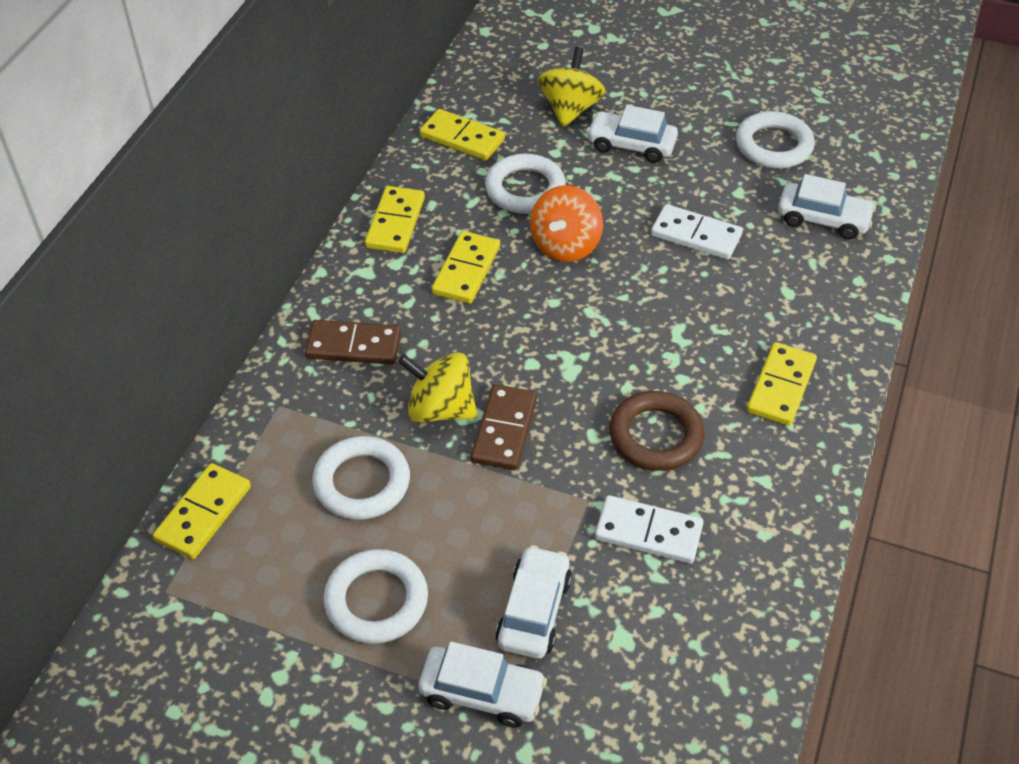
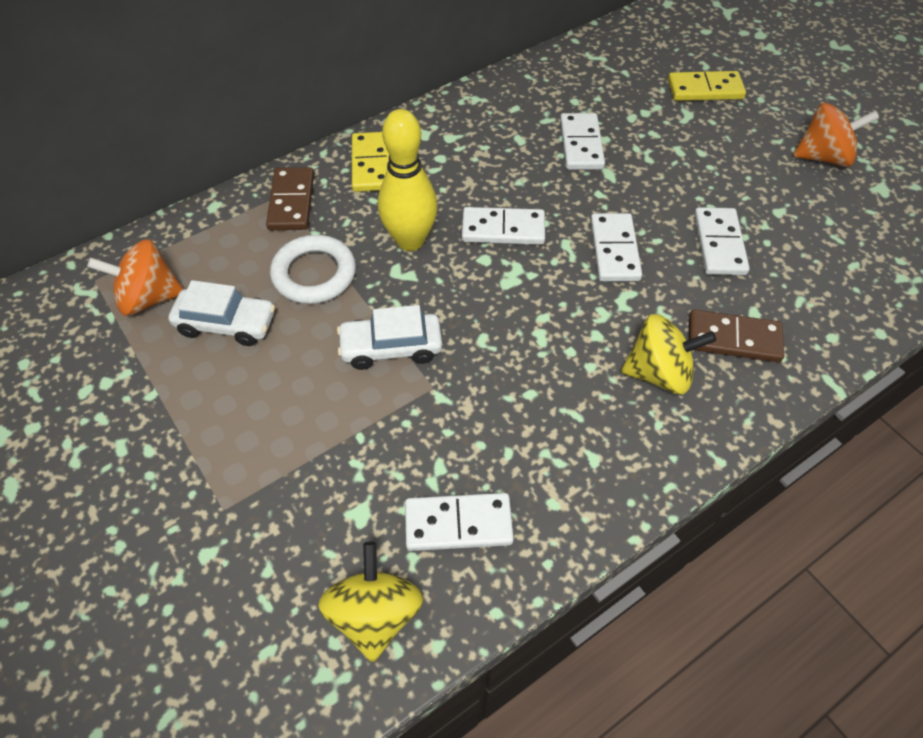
brown ring: [609,391,705,471] = 1 -> none = 0
orange spinning top: [530,185,603,262] = 1 -> [87,239,183,316] [793,103,879,167] = 2
white car: [418,642,547,728] [496,545,572,659] [586,105,678,163] [778,174,876,239] = 4 -> [168,280,275,346] [337,305,442,370] = 2
white domino: [595,495,704,564] [651,204,743,260] = 2 -> [405,493,514,551] [462,207,545,245] [560,113,605,170] [590,213,642,281] [694,207,750,275] = 5
white ring: [312,436,410,520] [323,549,428,644] [485,154,566,214] [736,111,815,168] = 4 -> [270,235,356,304] = 1
yellow bowling pin: none = 0 -> [378,109,438,251] = 1
yellow domino: [153,463,251,559] [365,186,425,253] [420,109,505,160] [432,231,500,304] [747,342,817,426] = 5 -> [352,132,389,192] [668,71,746,101] = 2

